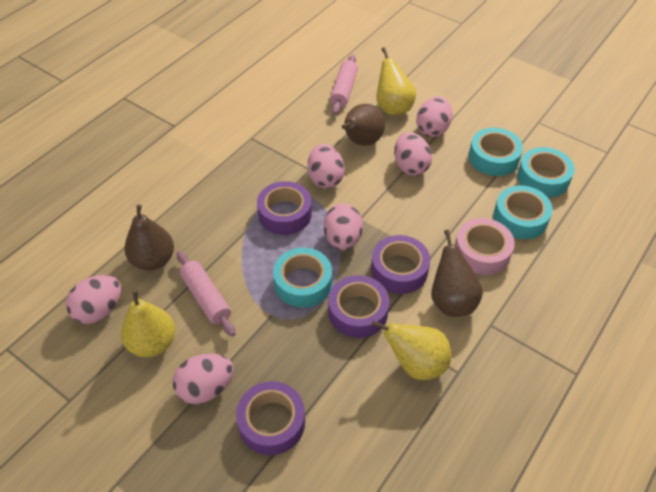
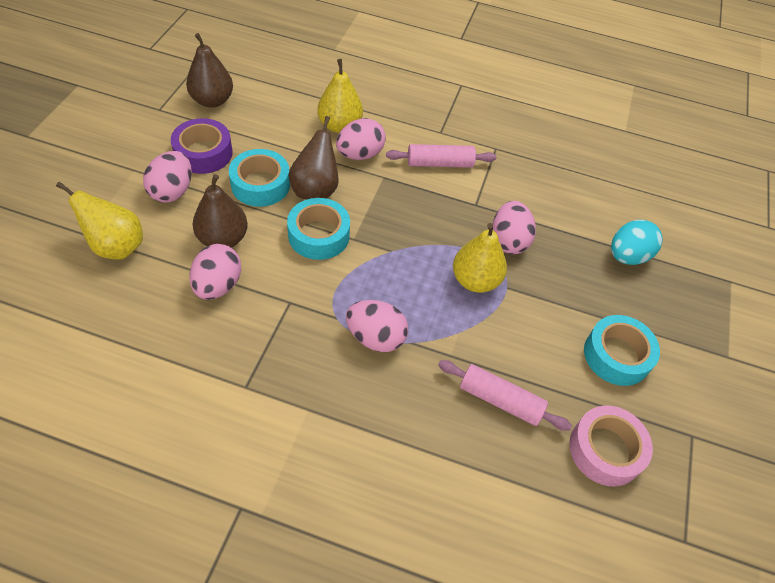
pink egg: [66,275,121,324] [173,353,234,404] [308,144,345,189] [324,204,363,250] [394,132,432,176] [416,96,452,137] = 6 -> [143,151,192,203] [189,244,241,300] [336,118,386,160] [346,300,408,352] [493,201,536,254] = 5
purple tape: [236,381,305,455] [257,181,312,235] [328,275,389,338] [371,235,430,294] = 4 -> [171,118,233,174] = 1
turquoise egg: none = 0 -> [611,220,663,265] = 1
turquoise tape: [273,248,332,307] [469,128,523,176] [493,186,553,239] [517,147,575,197] = 4 -> [229,149,290,207] [287,198,350,260] [584,315,660,386] = 3

